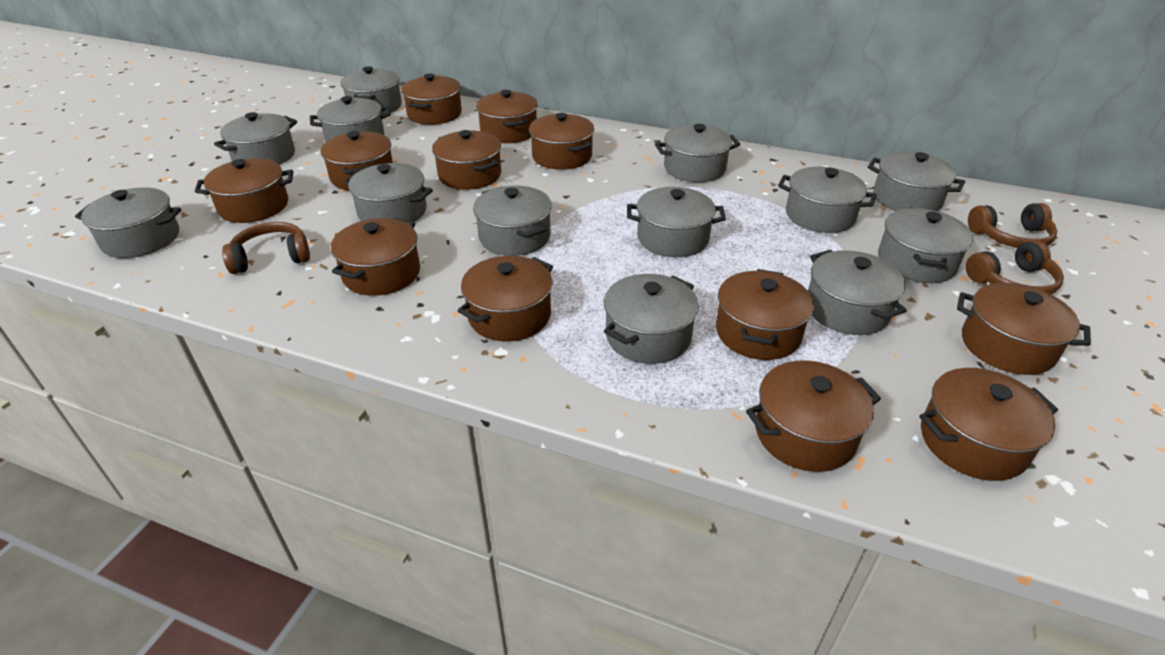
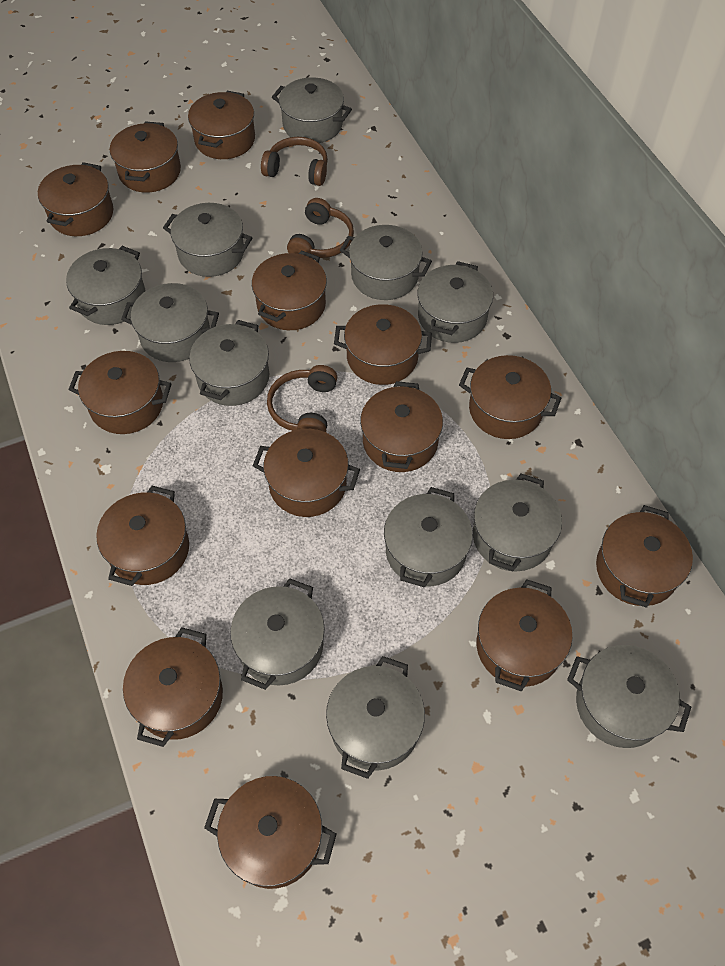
brown pot: [195,158,293,223] [321,131,393,190] [331,218,420,296] [401,74,462,125] [432,130,501,190] [458,256,553,341] [476,90,538,143] [529,113,594,170] [716,269,814,360] [746,360,881,472] [919,368,1058,481] [957,283,1091,375] = 12 -> [38,162,113,236] [69,351,171,434] [96,486,189,586] [110,121,181,193] [123,627,223,747] [188,91,255,159] [204,776,336,889] [252,250,327,330] [253,429,360,517] [334,304,432,385] [360,381,443,472] [459,355,561,439] [477,579,572,691] [596,505,693,608] = 14
grey pot: [75,187,181,258] [214,112,297,165] [310,96,391,142] [341,66,402,115] [343,163,433,222] [473,185,552,256] [604,274,699,364] [627,187,726,257] [655,124,740,182] [778,167,876,233] [808,250,907,335] [868,152,965,211] [878,208,973,283] = 13 -> [66,246,145,325] [121,283,219,362] [163,203,252,277] [189,320,269,406] [230,578,325,690] [272,77,352,143] [326,656,425,779] [340,225,432,300] [384,487,473,588] [417,261,493,343] [473,474,562,571] [567,645,691,748] = 12

